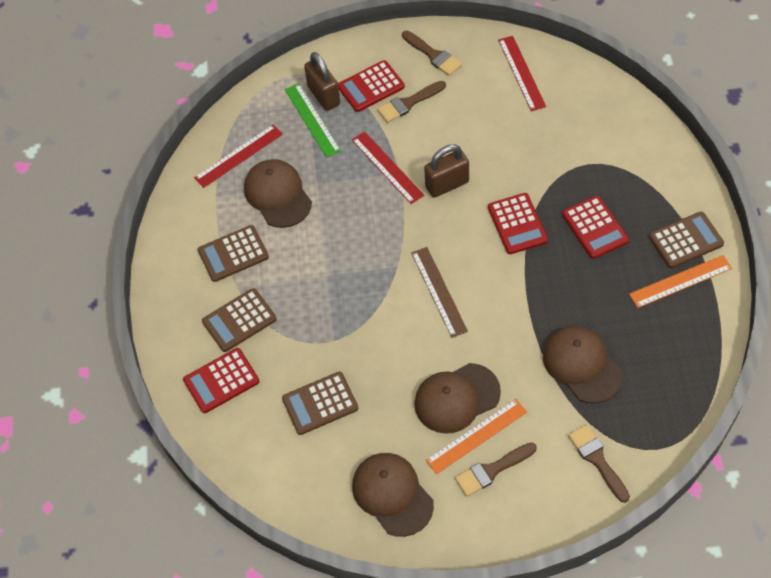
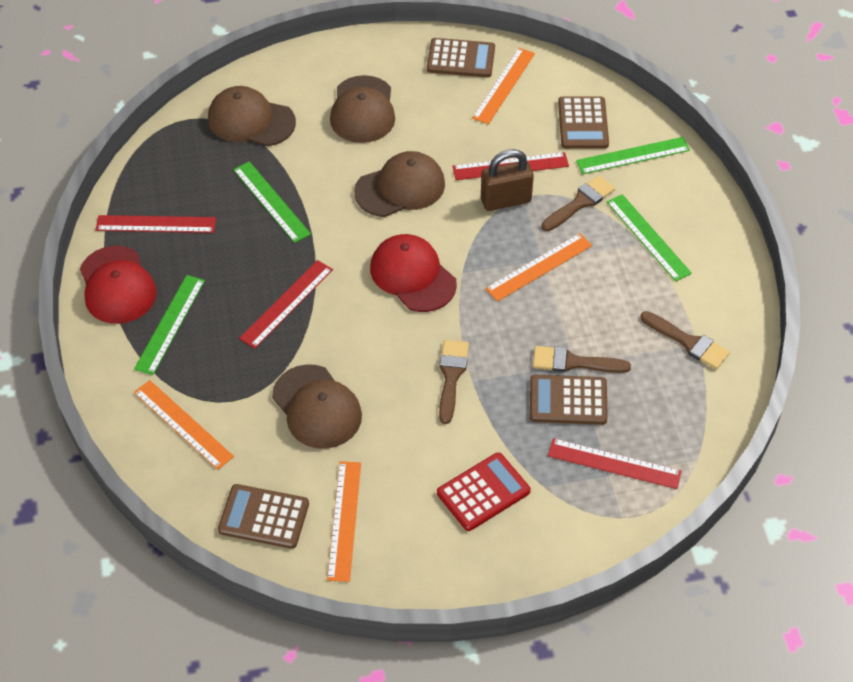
brown padlock: [304,52,340,111] [424,145,469,198] = 2 -> [481,149,534,211] = 1
brown ruler: [411,247,468,338] = 1 -> none = 0
green ruler: [285,83,341,158] = 1 -> [134,275,205,375] [233,161,311,243] [576,137,690,174] [607,194,692,282] = 4
orange ruler: [426,399,527,474] [629,255,732,308] = 2 -> [134,380,234,470] [327,461,361,582] [472,48,535,124] [485,233,592,302] = 4
red calculator: [183,348,259,413] [338,60,405,112] [488,193,548,254] [562,196,629,259] = 4 -> [437,452,531,531] = 1
red cap: none = 0 -> [80,246,157,324] [370,234,457,312] = 2
red ruler: [194,124,283,188] [352,131,424,204] [498,36,546,111] = 3 -> [96,215,216,233] [239,260,333,349] [452,152,569,180] [548,438,682,489] = 4

